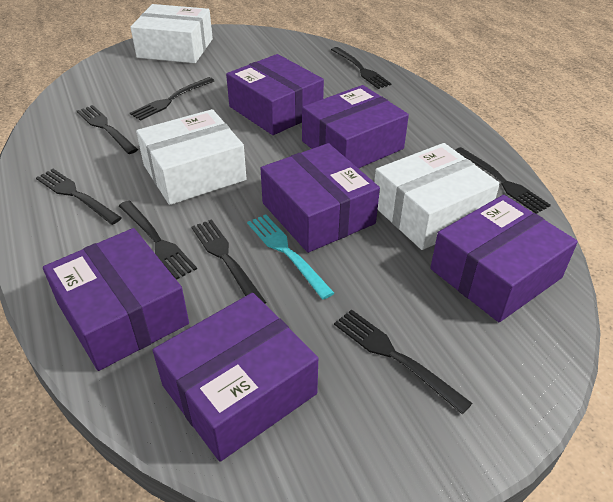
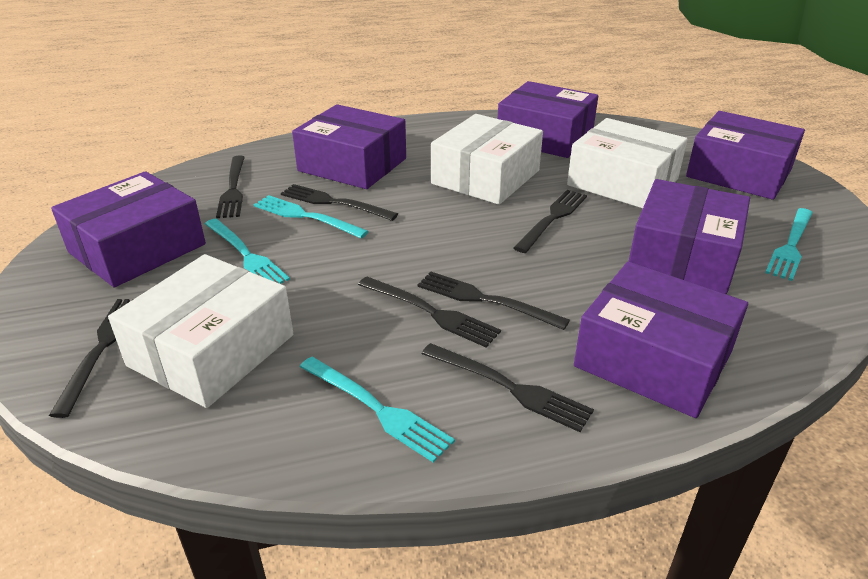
black fork: [36,169,122,225] [77,105,138,154] [119,201,197,280] [130,77,215,121] [192,219,266,304] [331,47,392,89] [334,309,472,414] [455,147,551,214] = 8 -> [49,299,133,418] [216,155,245,218] [281,184,398,221] [358,277,501,347] [418,271,570,330] [422,343,594,432] [514,190,587,253] = 7
turquoise fork: [247,214,334,299] = 1 -> [205,219,290,284] [253,195,369,238] [300,357,455,463] [765,208,813,281] = 4

